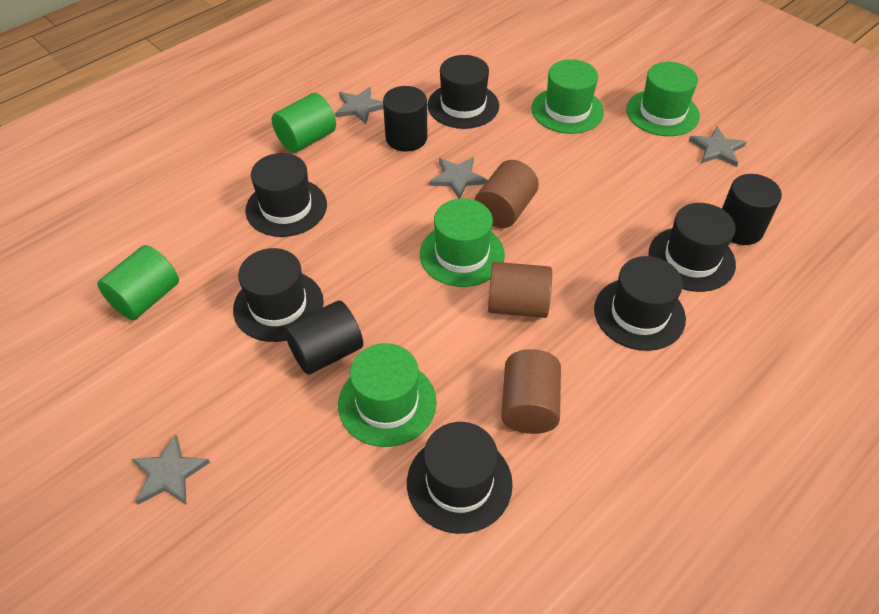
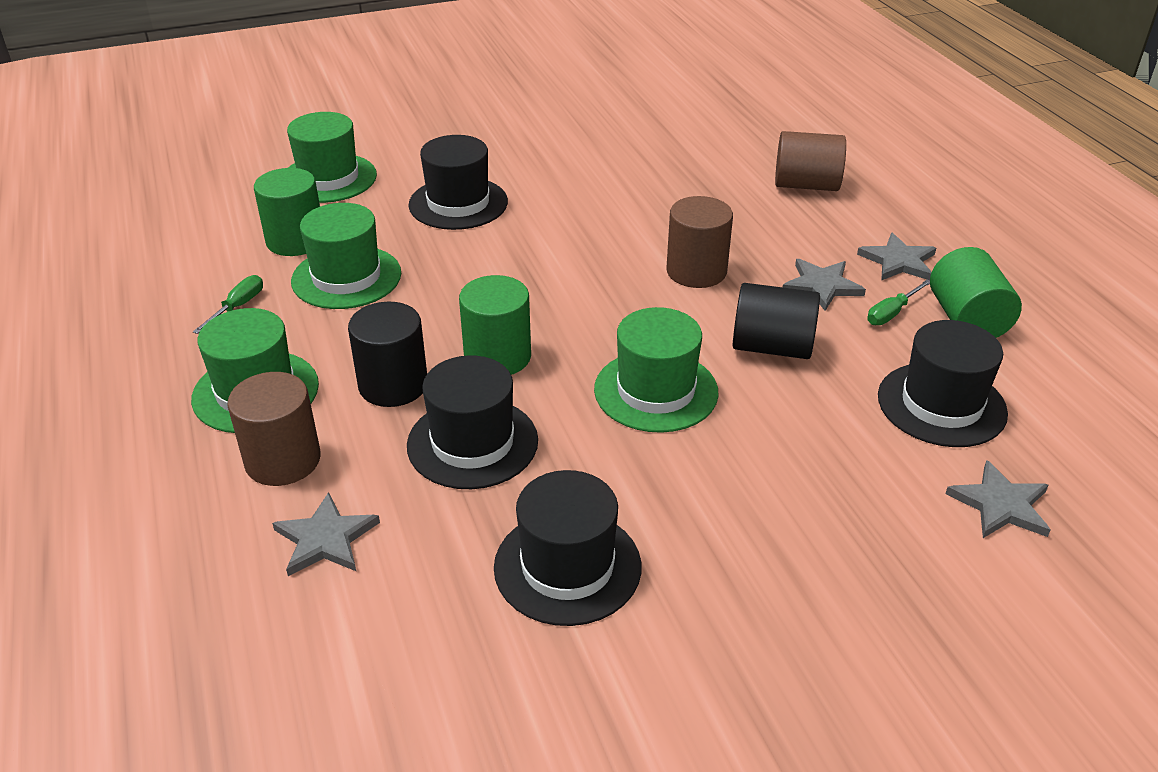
black cylinder: [284,300,363,375] [383,86,427,152] [722,174,782,245] = 3 -> [348,302,427,407] [733,283,820,359] = 2
black hat: [233,248,324,342] [245,153,327,237] [407,422,513,534] [428,55,499,129] [594,256,686,351] [649,203,736,292] = 6 -> [407,355,538,489] [409,135,508,230] [494,470,641,626] [878,320,1008,447] = 4
green cylinder: [97,245,179,320] [272,93,336,153] = 2 -> [254,168,320,256] [459,275,531,375] [930,247,1022,338] = 3
green screwdriver: none = 0 -> [193,275,263,334] [867,280,930,325] = 2

